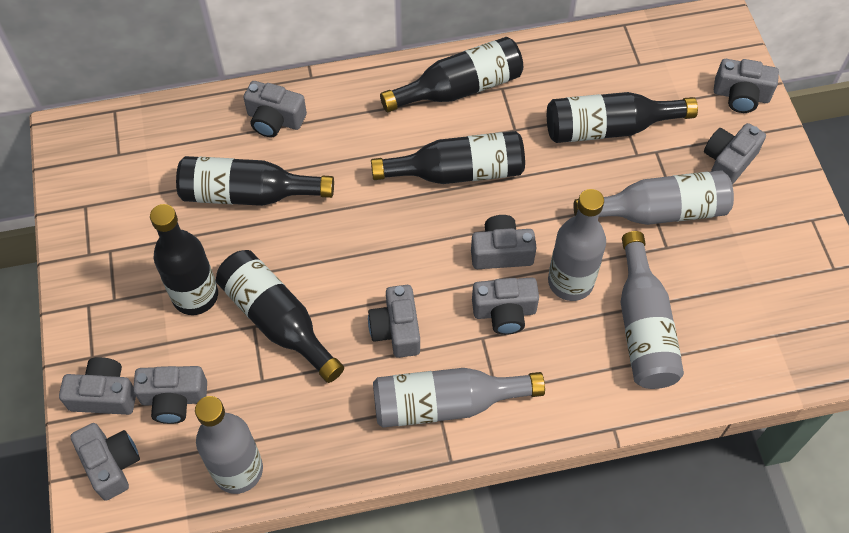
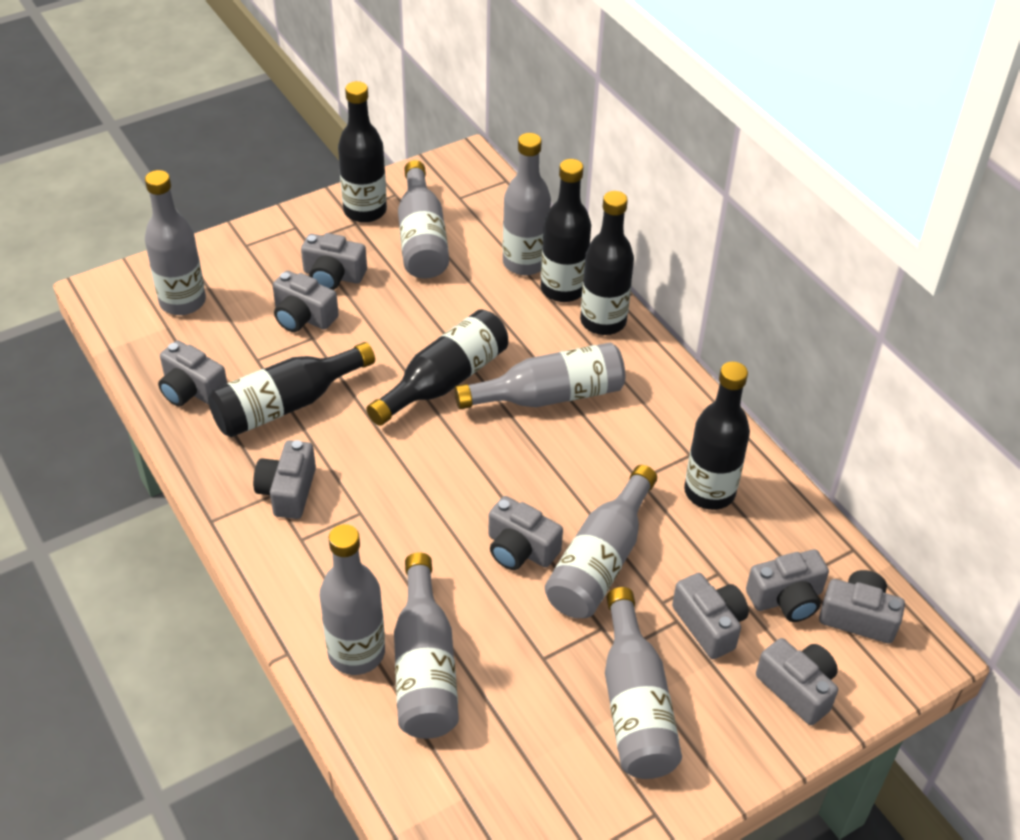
grey bottle: [195,396,263,494] [373,368,545,428] [548,189,606,301] [574,170,734,225] [620,231,684,389] = 5 -> [145,170,206,315] [320,524,385,675] [394,552,459,739] [398,160,449,279] [454,343,625,409] [502,133,551,275] [545,465,657,618] [605,587,682,779] = 8

